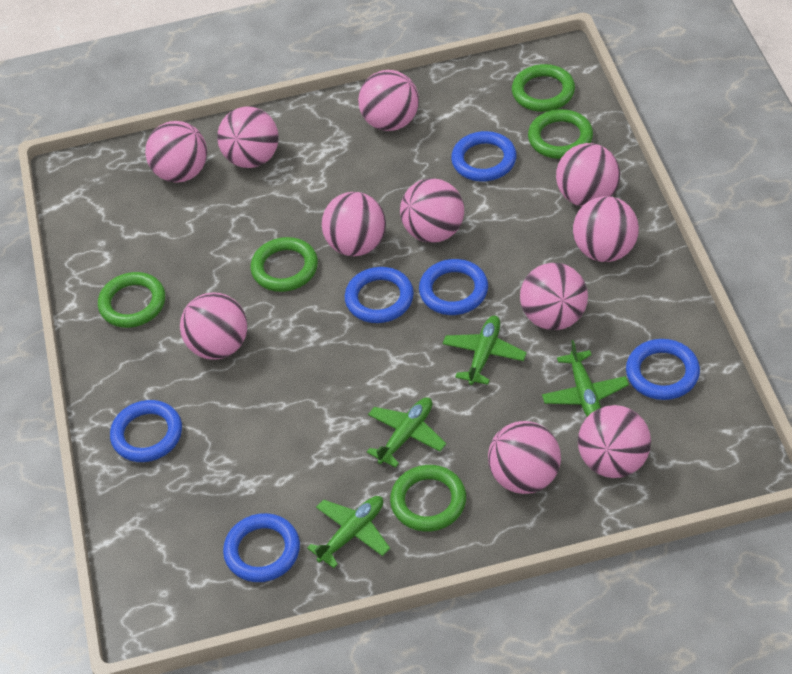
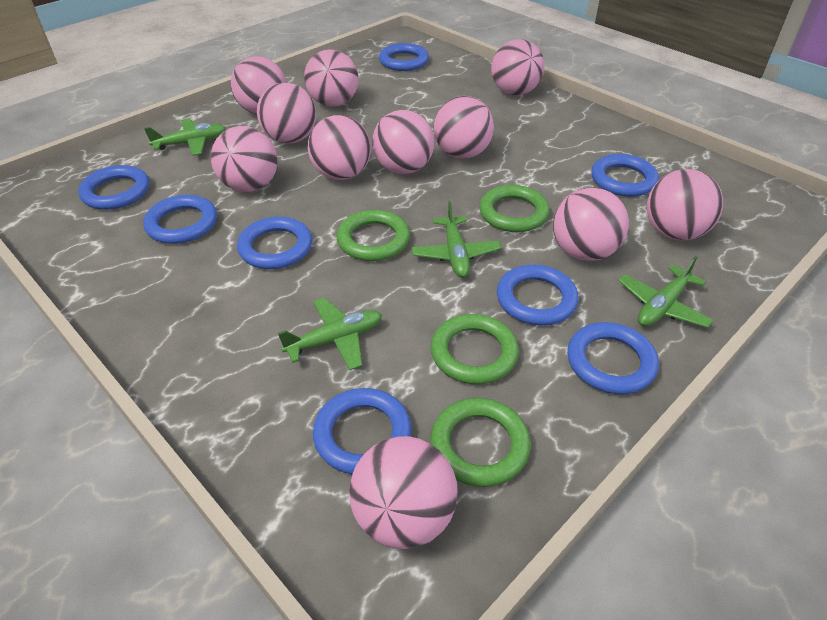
blue ring: [110,400,182,462] [223,513,300,582] [345,267,414,323] [419,259,488,315] [451,131,517,181] [626,339,700,400] = 6 -> [78,165,150,210] [143,195,217,244] [237,217,312,269] [313,388,412,474] [379,43,429,71] [497,265,579,325] [567,322,659,394] [591,154,659,197] = 8
green ring: [98,272,165,328] [250,237,318,292] [390,465,466,532] [512,64,575,112] [528,109,593,159] = 5 -> [337,210,410,261] [430,398,531,487] [431,314,519,385] [479,185,550,232] = 4

